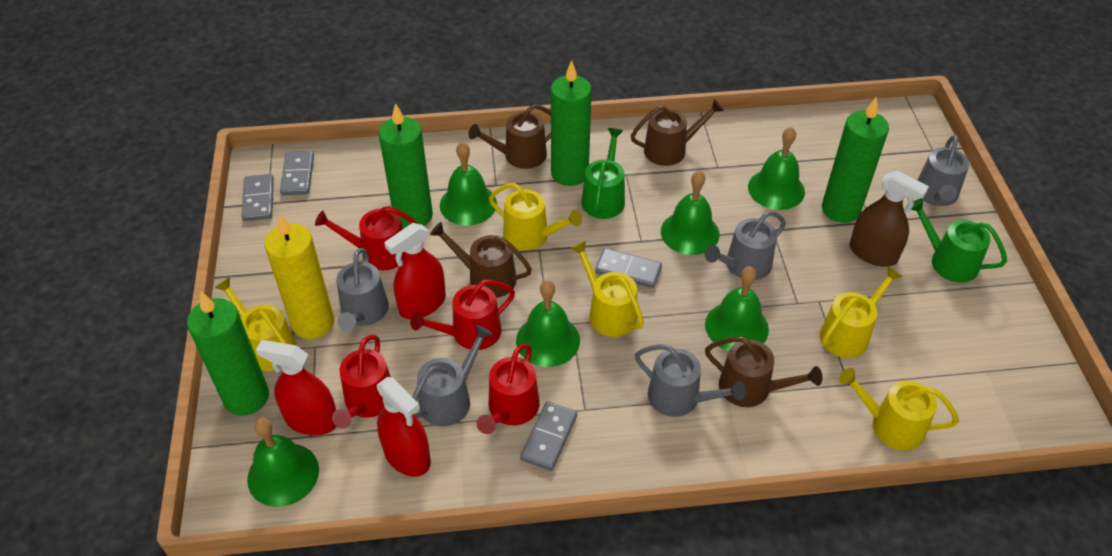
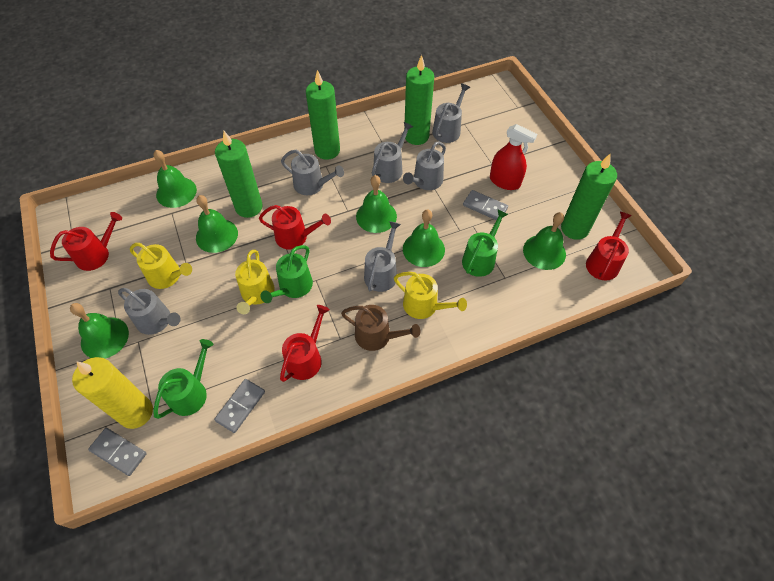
brown spray bottle: [849,171,929,266] = 1 -> none = 0
brown watering can: [430,222,532,298] [469,104,551,169] [631,99,724,166] [705,337,822,407] = 4 -> [341,305,420,351] = 1
green watering can: [582,128,625,219] [911,198,1007,283] = 2 -> [153,339,214,419] [261,245,313,303] [462,209,508,277] = 3
grey domino: [242,174,274,221] [280,151,314,195] [520,401,577,471] [595,248,662,288] = 4 -> [88,428,147,476] [214,379,265,433] [463,190,508,220] = 3
grey watering can: [336,248,389,331] [413,325,493,427] [635,344,746,417] [704,211,786,280] [917,135,969,206] = 5 -> [118,288,181,335] [281,150,344,195] [364,221,401,292] [372,122,414,183] [403,141,446,190] [432,83,470,143] = 6
red spray bottle: [256,340,336,435] [377,377,431,477] [384,223,446,319] = 3 -> [490,124,537,190] = 1
yellow watering can: [214,277,297,371] [489,183,582,250] [571,241,644,337] [820,266,903,358] [839,368,959,450] = 5 -> [130,243,192,289] [235,249,275,314] [394,272,467,319] = 3

